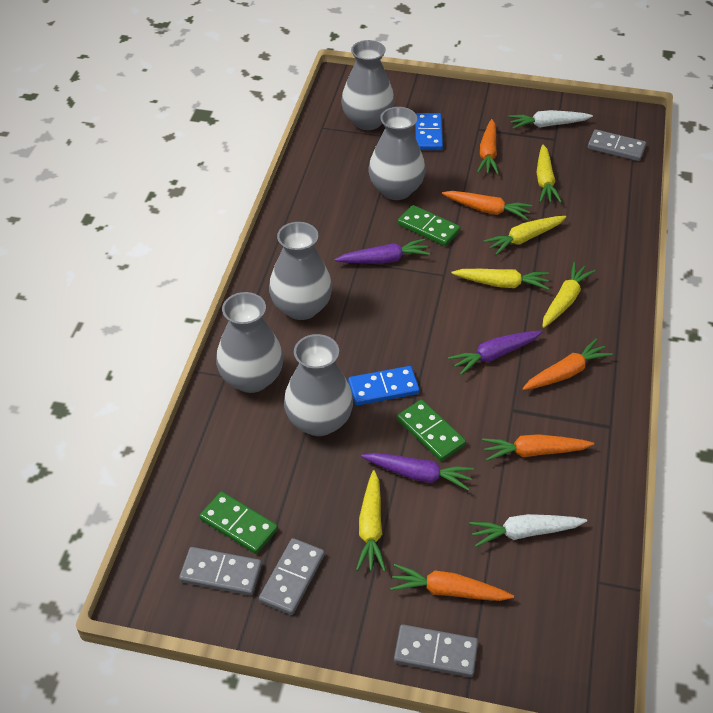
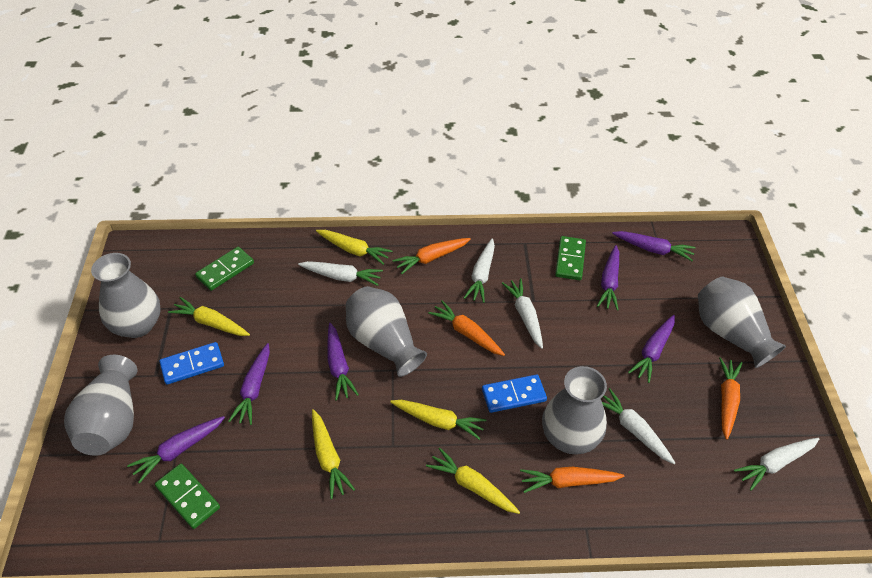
grey domino: [179,547,262,596] [259,538,325,615] [394,624,478,677] [588,129,646,161] = 4 -> none = 0
orange carrot: [390,564,514,601] [442,191,532,220] [477,119,499,175] [482,434,594,461] [522,339,613,390] = 5 -> [393,238,471,274] [428,300,505,356] [520,467,624,493] [719,357,742,440] = 4
purple carrot: [335,239,430,263] [361,453,474,491] [448,331,542,375] = 3 -> [127,416,225,483] [228,343,270,425] [327,323,359,401] [597,245,619,311] [612,231,696,261] [628,315,675,383] = 6
white carrot: [469,514,587,547] [509,110,593,129] = 2 -> [298,261,383,286] [464,238,495,303] [502,278,543,349] [602,388,675,464] [734,438,819,491] = 5

